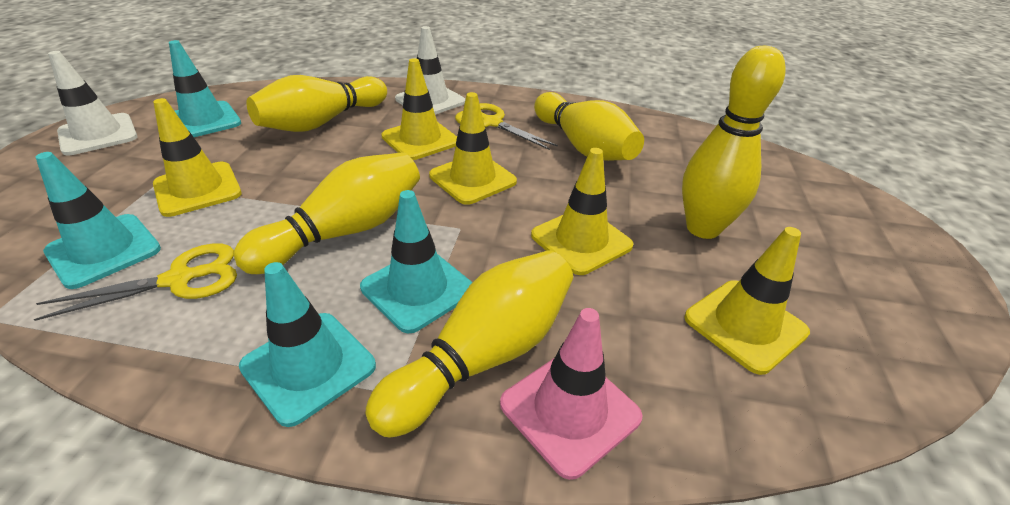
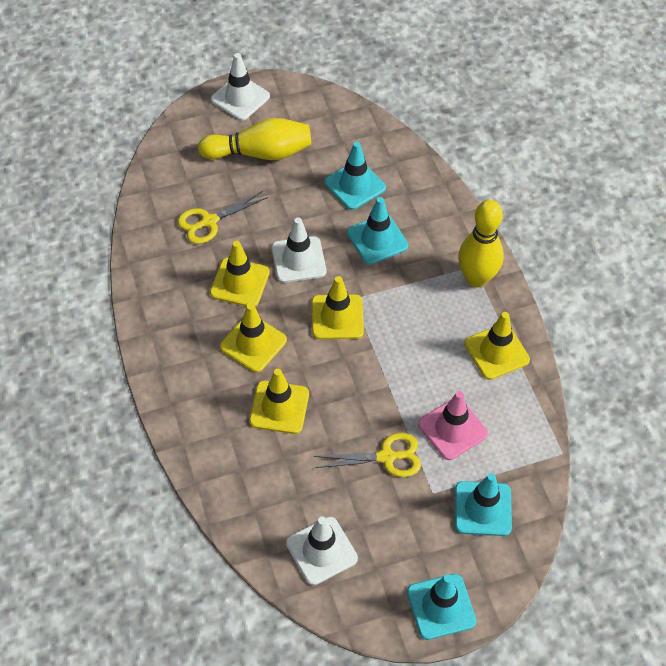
white traffic cone: [48,51,137,155] [395,26,465,115] = 2 -> [211,53,270,121] [271,217,326,283] [286,516,358,585] = 3
yellow bowling pin: [233,152,420,274] [246,75,387,132] [365,250,573,438] [534,92,644,161] [682,46,786,239] = 5 -> [198,118,311,160] [458,200,504,287] = 2

